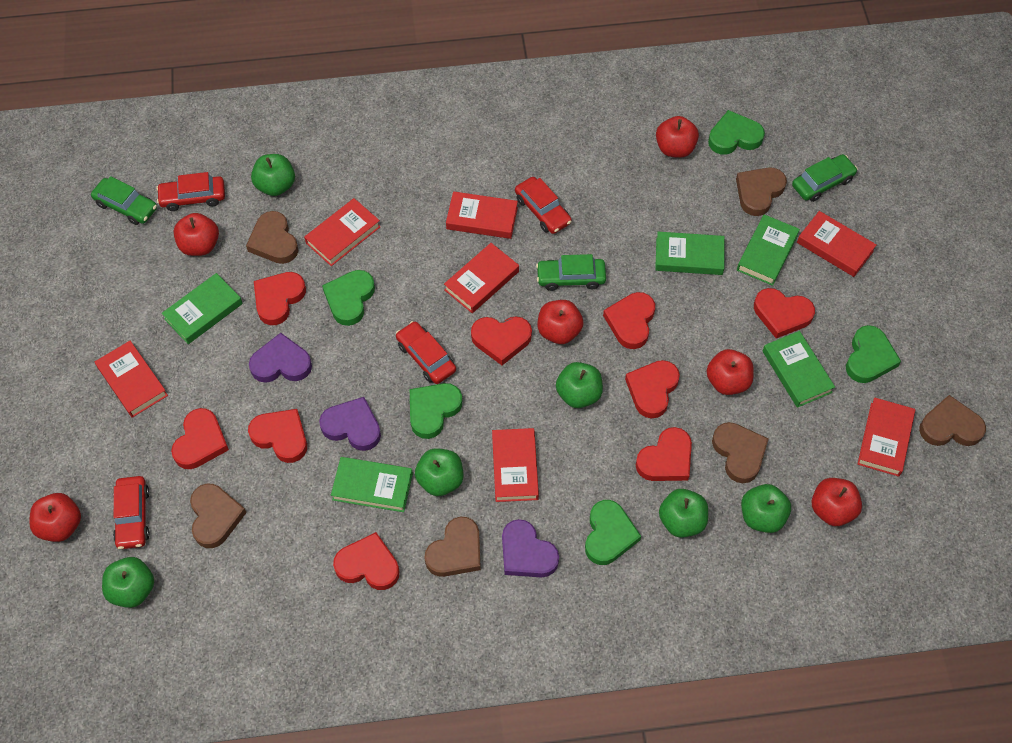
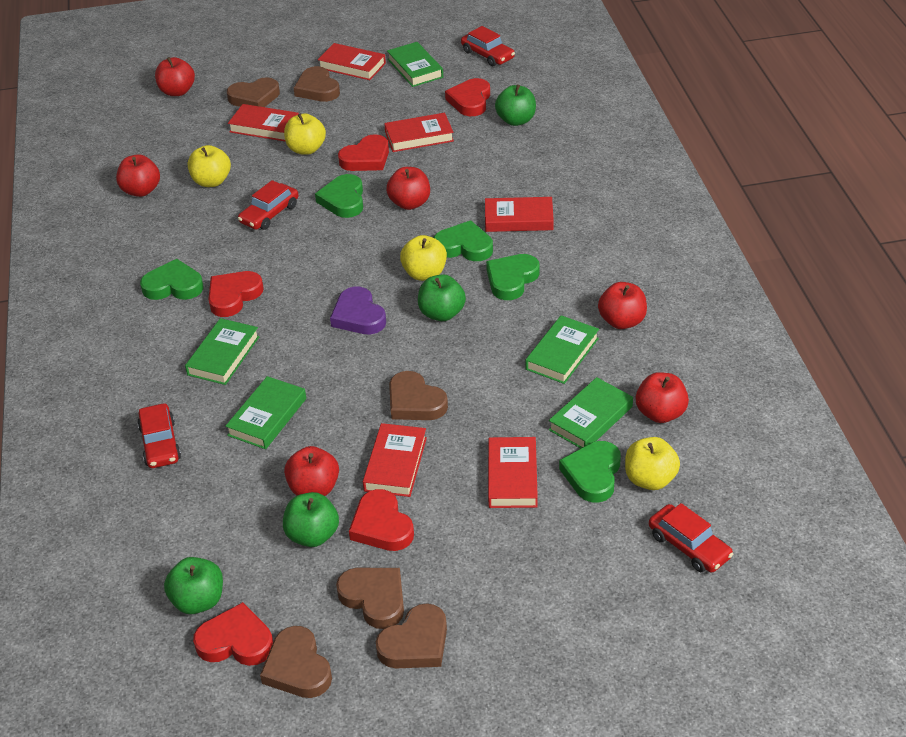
green apple: [102,557,154,608] [251,154,295,196] [415,448,463,496] [556,362,603,408] [659,489,708,538] [741,484,791,533] = 6 -> [164,557,223,614] [283,492,339,547] [418,274,466,321] [495,85,536,126] = 4
green car: [91,176,157,225] [536,254,606,291] [792,154,858,202] = 3 -> none = 0
purple heart: [249,333,312,383] [319,397,381,451] [502,519,559,578] = 3 -> [330,286,386,334] = 1
red book: [95,341,168,418] [304,198,380,266] [444,243,519,313] [446,191,518,239] [492,428,539,502] [797,211,877,277] [857,397,915,477] = 7 -> [228,104,299,142] [318,43,386,80] [363,423,427,497] [384,113,454,152] [485,197,554,232] [488,437,538,508] = 6
red heart: [171,408,229,469] [248,409,307,463] [254,272,306,325] [333,532,399,590] [471,317,532,365] [603,292,655,349] [625,360,680,418] [636,427,692,481] [754,288,815,338] = 9 -> [193,602,273,666] [208,271,264,317] [338,134,389,171] [349,489,414,551] [445,78,490,116] = 5
yellow apple: none = 0 -> [188,145,231,187] [284,113,326,155] [400,235,447,281] [625,437,680,490] = 4

